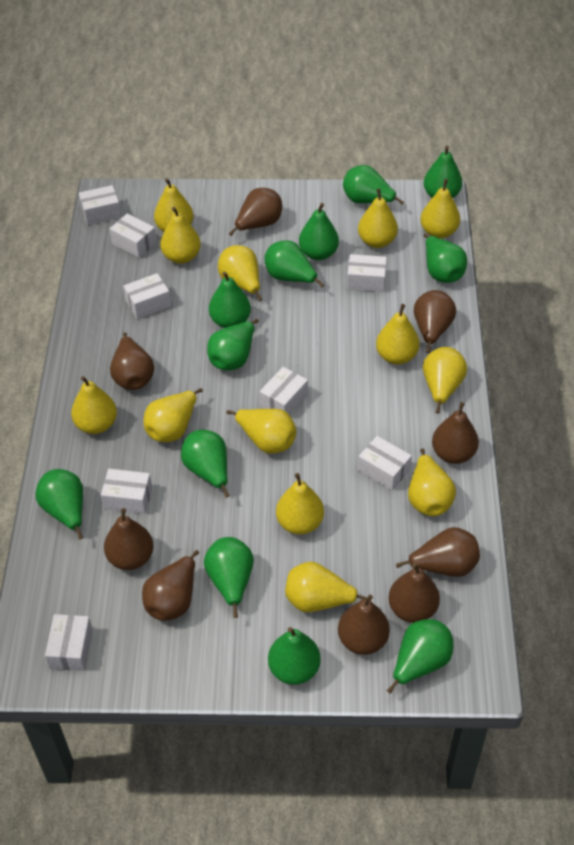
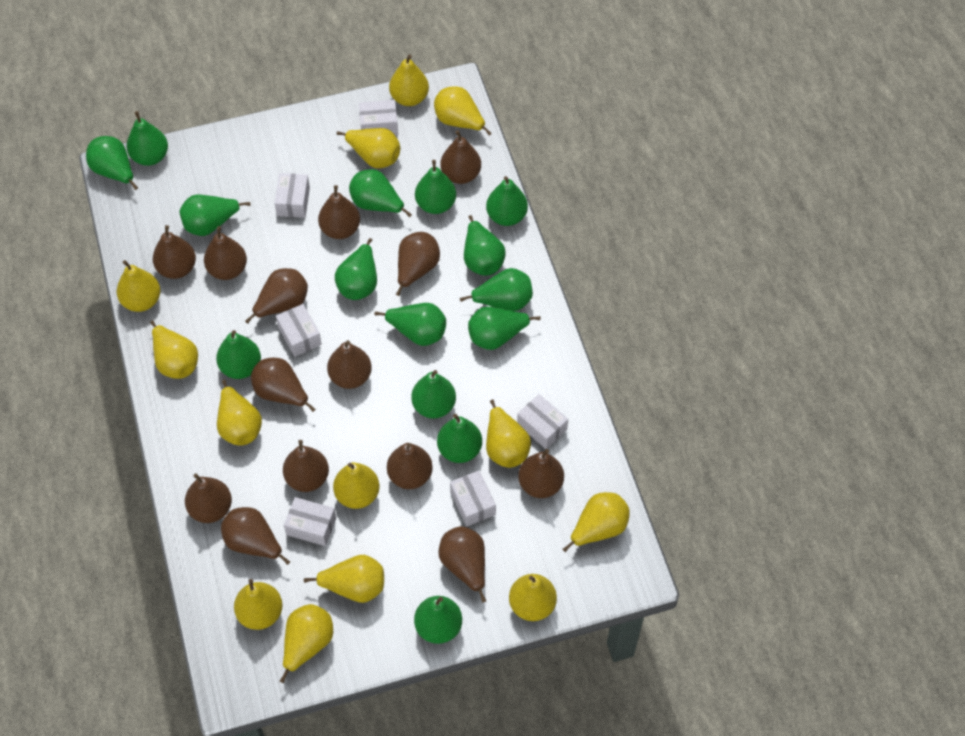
brown pear: [104,508,154,570] [110,332,154,390] [142,550,199,621] [229,188,282,236] [338,595,390,655] [389,563,440,623] [396,527,480,577] [414,290,456,353] [432,402,479,464] = 9 -> [153,225,196,279] [185,473,232,523] [204,226,247,280] [221,507,290,565] [245,268,308,324] [251,358,316,412] [283,440,329,492] [318,185,360,239] [327,340,372,389] [387,443,433,489] [396,232,440,296] [438,526,486,603] [440,130,481,184] [518,449,564,498] = 14
green pear: [35,469,83,540] [181,430,229,498] [204,537,254,618] [207,319,259,370] [209,272,251,328] [265,240,324,287] [268,627,321,685] [299,203,339,260] [343,165,405,205] [387,619,453,694] [423,234,467,283] [424,146,462,198] = 12 -> [86,136,138,190] [127,111,168,166] [180,195,251,236] [216,330,261,379] [335,238,377,300] [349,169,412,217] [374,303,446,346] [411,370,456,419] [414,596,462,644] [415,160,456,214] [437,414,482,463] [460,268,533,311] [464,215,506,276] [468,307,541,350] [486,176,528,226] = 15
white box: [45,614,93,671] [79,185,121,225] [101,469,152,514] [110,213,157,258] [123,273,171,319] [259,367,308,415] [347,254,387,292] [358,436,412,491] = 8 -> [274,173,310,218] [276,304,322,357] [284,497,336,546] [359,100,398,135] [450,470,496,526] [517,394,568,449] = 6

